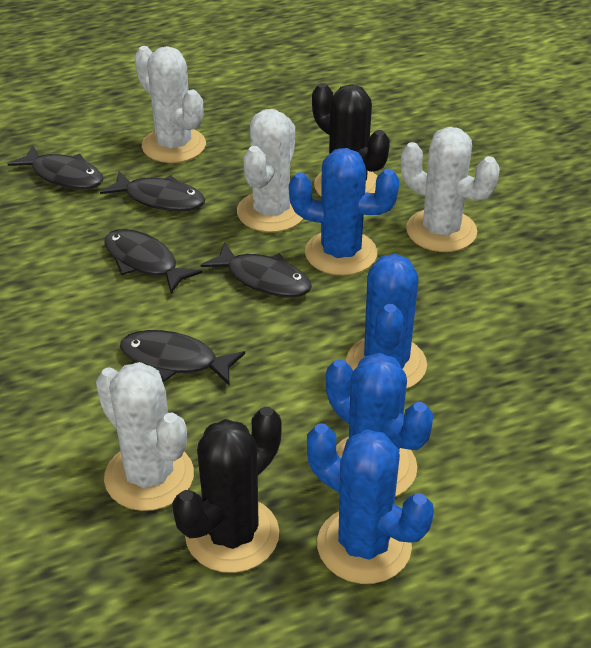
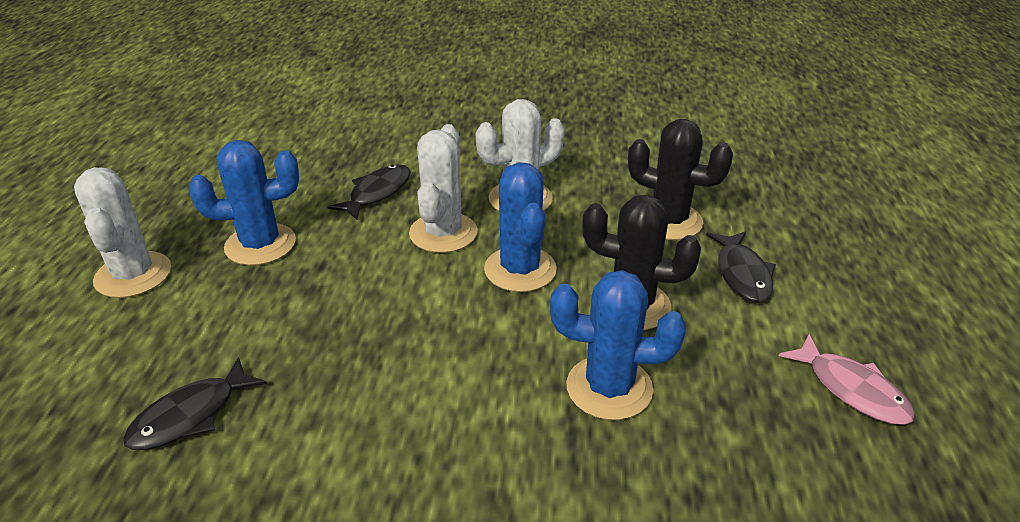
black fish: [8,145,103,189] [100,171,205,212] [105,229,203,294] [120,330,245,385] [201,243,312,298] = 5 -> [123,357,267,450] [328,164,411,220] [706,231,776,303] = 3
blue cactus: [289,148,399,276] [307,423,434,584] [326,353,434,497] [346,254,427,389] = 4 -> [189,140,299,266] [484,162,557,292] [550,270,686,420] = 3
pink fish: none = 0 -> [779,334,915,425] = 1
white cactus: [96,362,194,511] [134,46,206,163] [237,109,303,232] [401,127,500,252] = 4 -> [74,167,171,298] [409,124,478,253] [476,99,565,211] = 3

